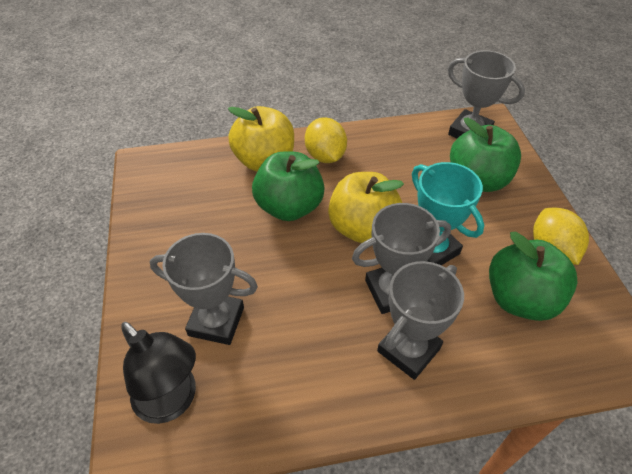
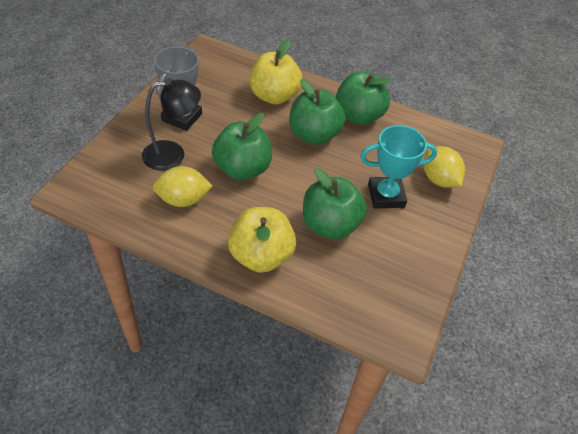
green apple: [252,151,325,221] [450,118,521,192] [489,231,577,321] = 3 -> [212,113,272,180] [289,79,345,145] [303,168,367,239] [336,71,392,125] = 4
grey trophy: [149,233,258,345] [352,203,451,314] [377,261,464,380] [448,50,525,139] = 4 -> [154,47,202,131] = 1

